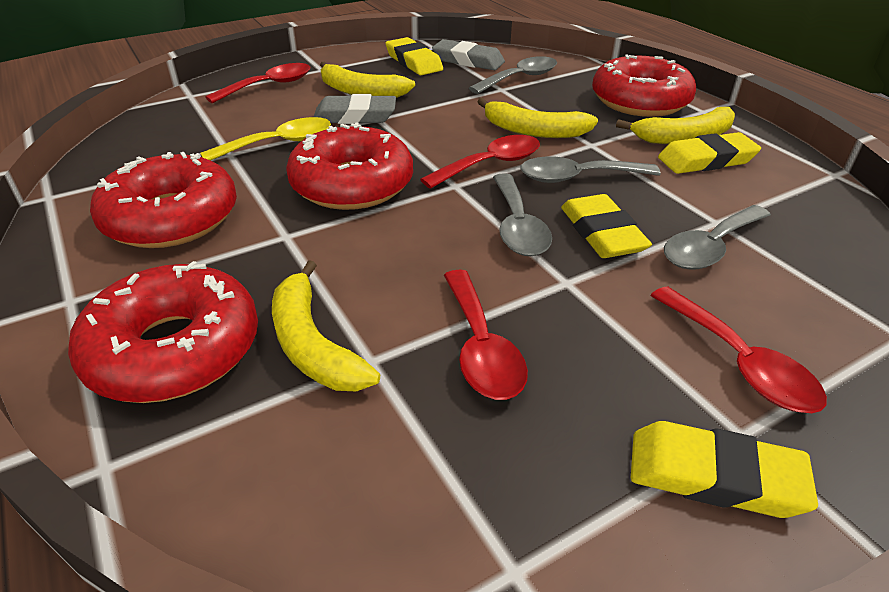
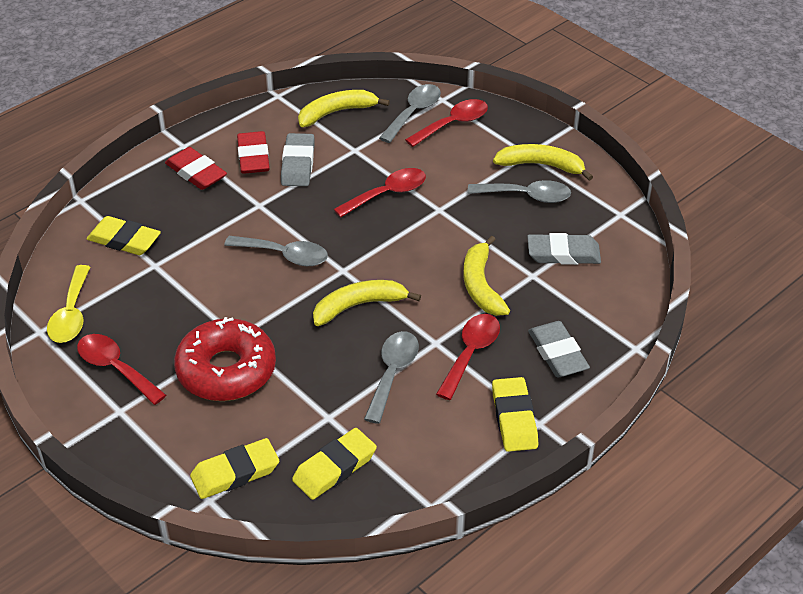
grey eraser: [314,94,396,124] [432,39,505,70] = 2 -> [281,133,315,186] [527,233,601,265] [528,321,590,377] = 3
red donut: [68,261,258,403] [90,152,237,248] [286,123,413,210] [592,54,696,117] = 4 -> [174,317,276,401] = 1
red eraser: none = 0 -> [165,147,227,190] [237,131,270,174] = 2

